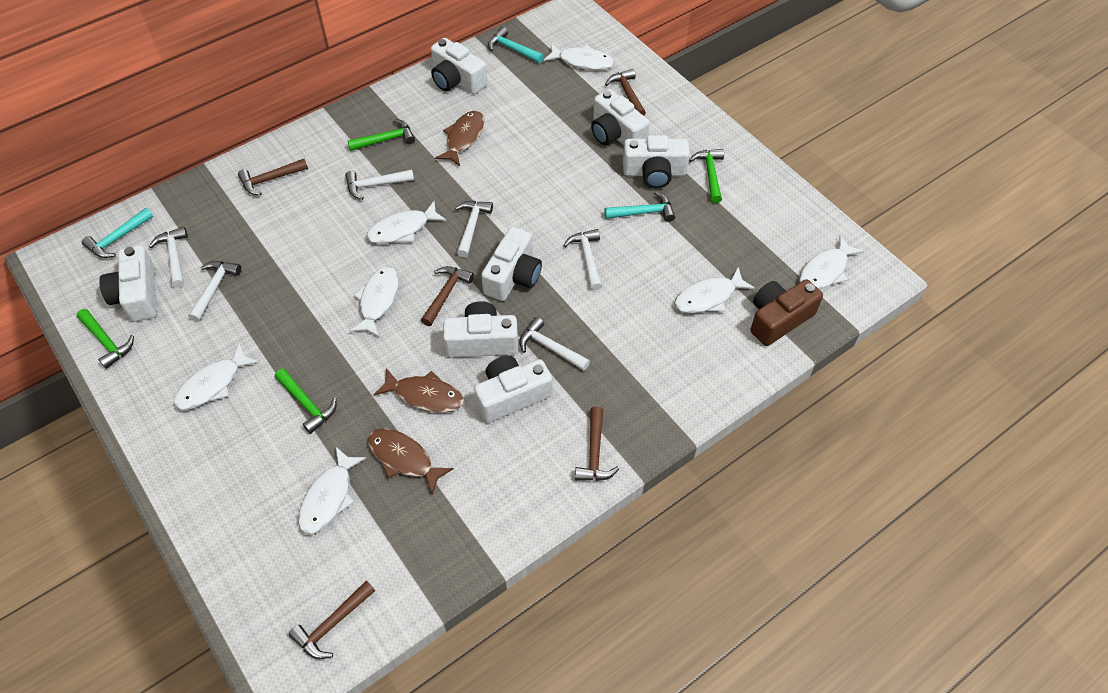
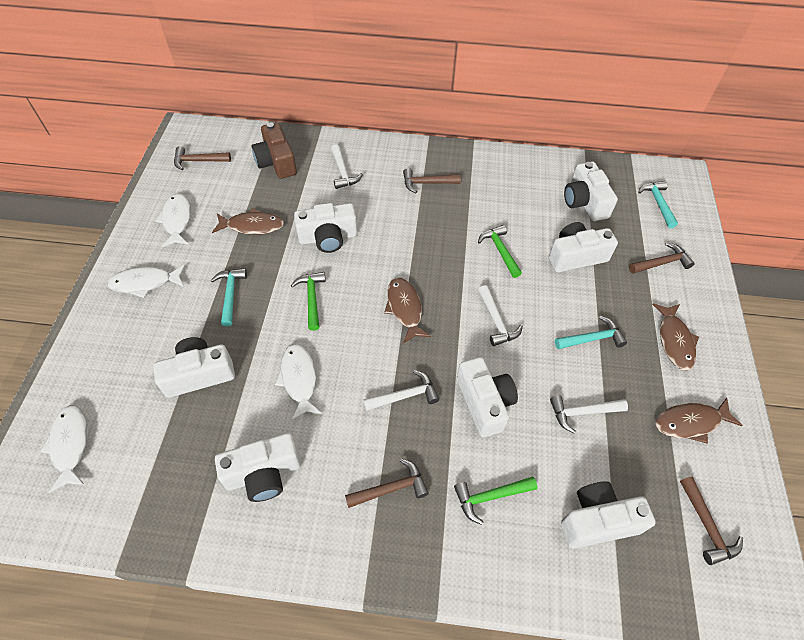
brown fish: [368,428,454,494] [374,368,464,413] [435,111,484,166] = 3 -> [212,208,284,235] [384,278,431,344] [652,303,699,371] [655,398,743,443] = 4
green hammer: [77,309,134,369] [275,369,337,434] [348,119,415,151] [689,149,724,203] = 4 -> [291,272,326,331] [454,477,537,525] [478,225,522,278] = 3
white fish: [173,343,259,410] [298,447,366,534] [349,266,399,337] [366,201,447,244] [544,44,615,70] [674,267,755,313] [799,235,864,290] = 7 -> [40,405,88,494] [107,265,185,298] [155,193,191,247] [275,344,322,421] = 4
white hammer: [149,227,188,288] [188,261,241,322] [345,169,414,200] [455,201,493,258] [519,317,590,371] [564,229,602,291] = 6 -> [331,144,363,189] [363,370,439,411] [478,285,523,346] [550,395,628,433] = 4

